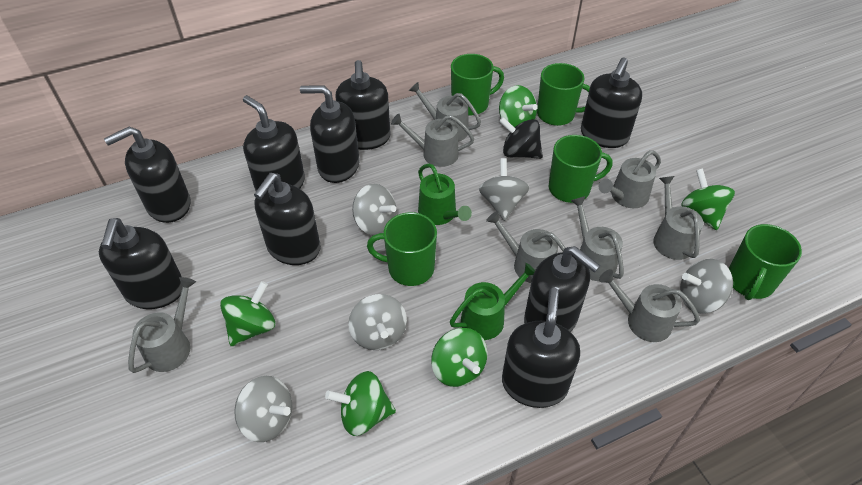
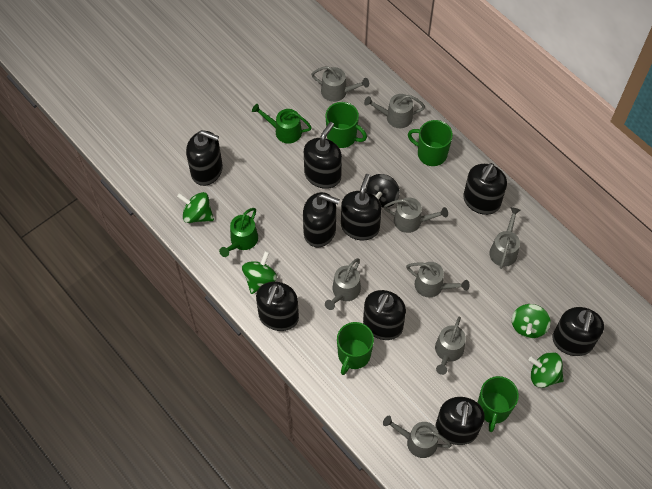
green mug: [367,212,437,286] [451,54,504,115] [537,63,590,126] [548,135,613,203] [728,224,802,300] = 5 -> [325,102,367,148] [337,322,374,375] [408,120,453,166] [477,376,519,432] = 4
green spinning top: [220,281,275,346] [325,371,396,436] [431,328,487,387] [499,85,538,128] [681,169,735,230] = 5 -> [177,192,214,223] [242,251,277,294] [512,304,551,338] [529,352,564,388] = 4
grey spinning top: [234,376,292,442] [348,294,407,350] [352,184,396,235] [479,158,529,221] [680,259,733,314] = 5 -> none = 0

